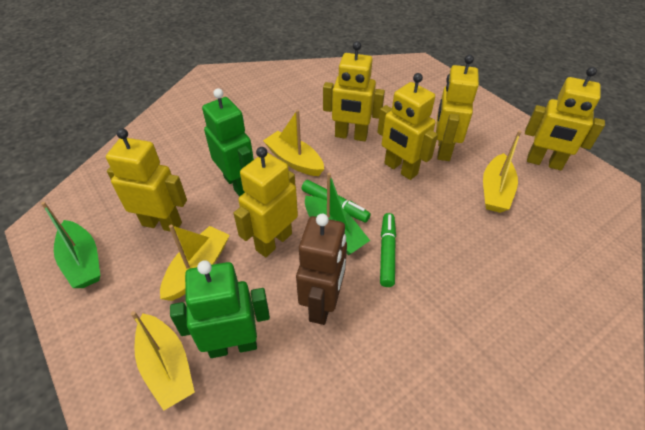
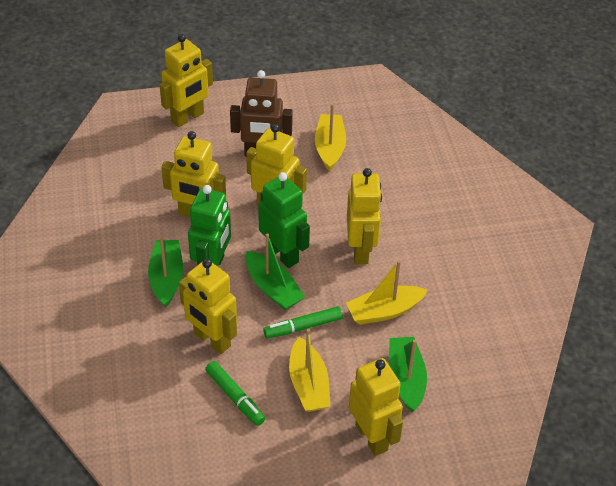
green boat: [41,202,100,288] [305,173,370,255] = 2 -> [148,236,183,307] [245,233,305,310] [389,337,427,412] = 3
yellow boat: [131,311,195,411] [160,225,230,301] [263,110,324,176] [483,131,521,213] = 4 -> [289,329,330,412] [315,103,346,172] [346,260,428,325] = 3

